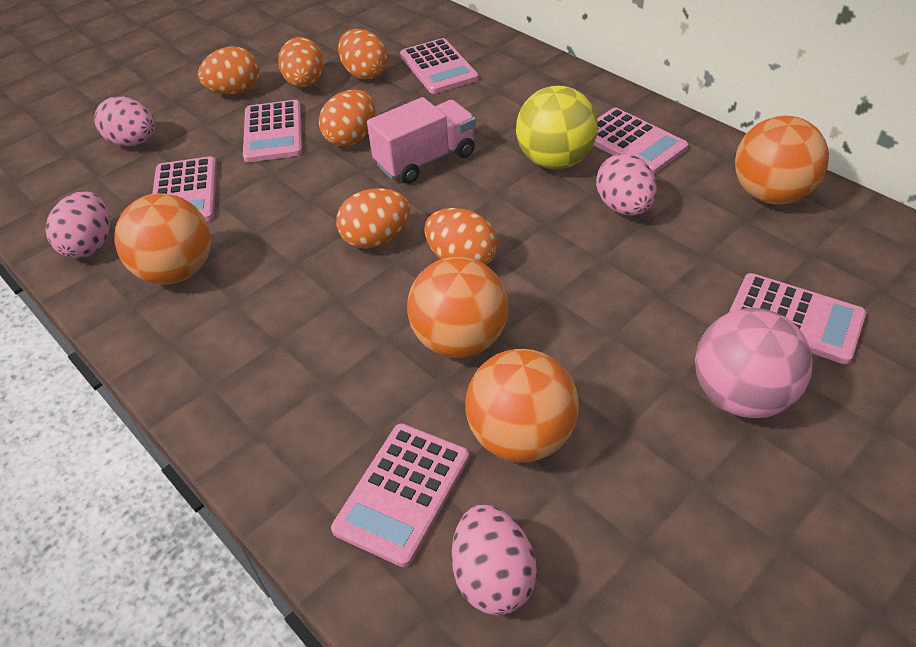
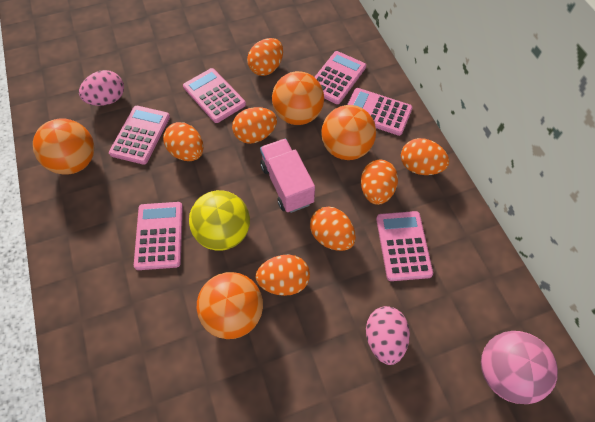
orange egg: [198,47,260,95] [278,37,324,87] [319,90,375,147] [336,188,410,249] [338,29,388,80] [425,208,498,265] = 6 -> [163,122,203,161] [232,107,277,144] [247,38,283,76] [255,255,310,296] [310,206,356,251] [361,160,398,205] [401,138,449,175] = 7
pink egg: [45,191,110,258] [94,96,155,147] [452,505,537,615] [596,154,657,216] = 4 -> [79,70,124,106] [366,306,410,365] = 2

